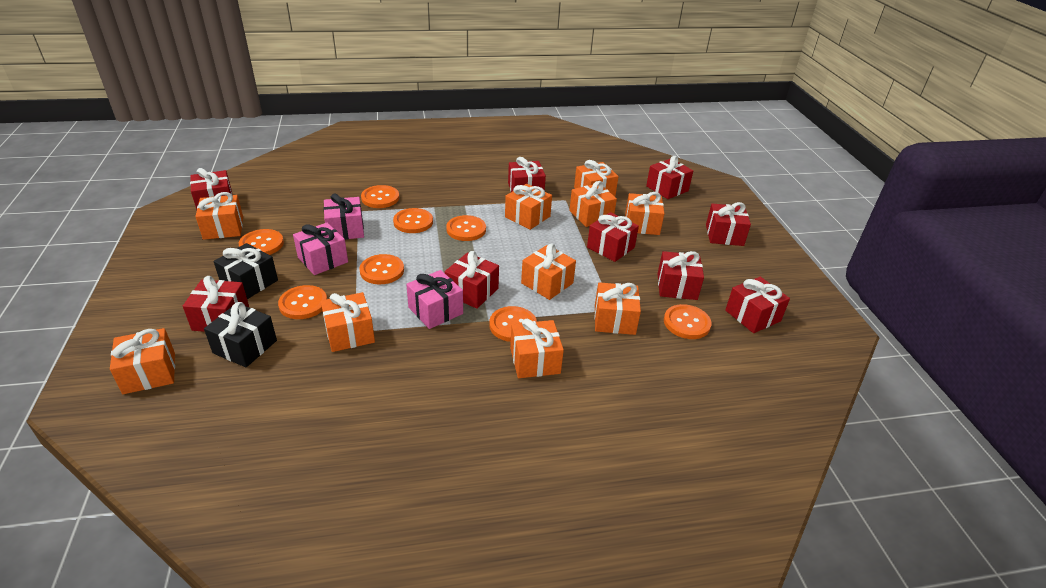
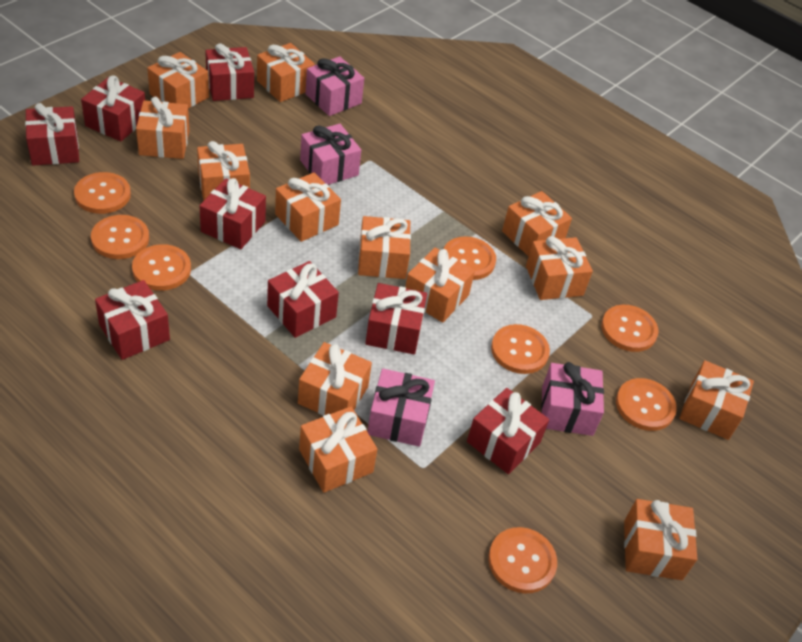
black gift: [204,302,277,367] [214,243,278,299] = 2 -> none = 0
orange gift: [110,328,175,394] [195,192,243,240] [321,292,375,352] [505,184,552,230] [510,319,564,378] [521,244,576,300] [569,181,617,227] [574,160,619,196] [594,282,641,335] [625,192,665,235] = 10 -> [136,97,189,159] [147,52,209,108] [197,141,250,201] [257,43,315,102] [275,172,341,242] [298,342,372,416] [299,406,377,493] [358,216,411,279] [405,248,475,323] [502,191,572,257] [526,236,593,300] [624,499,697,580] [679,360,754,440] = 13
pink gift: [293,223,348,275] [323,194,364,240] [406,270,463,329] = 3 -> [300,124,361,185] [305,56,364,116] [367,368,435,447] [541,362,604,436] = 4
red gift: [183,276,249,332] [190,168,232,210] [445,251,499,309] [508,157,546,192] [587,212,639,262] [646,156,693,199] [657,251,704,300] [706,202,751,246] [725,277,790,333] = 9 -> [25,103,79,165] [81,75,145,142] [95,280,170,360] [200,178,266,249] [205,43,254,101] [267,261,339,338] [365,283,427,354] [467,388,549,474] = 8

